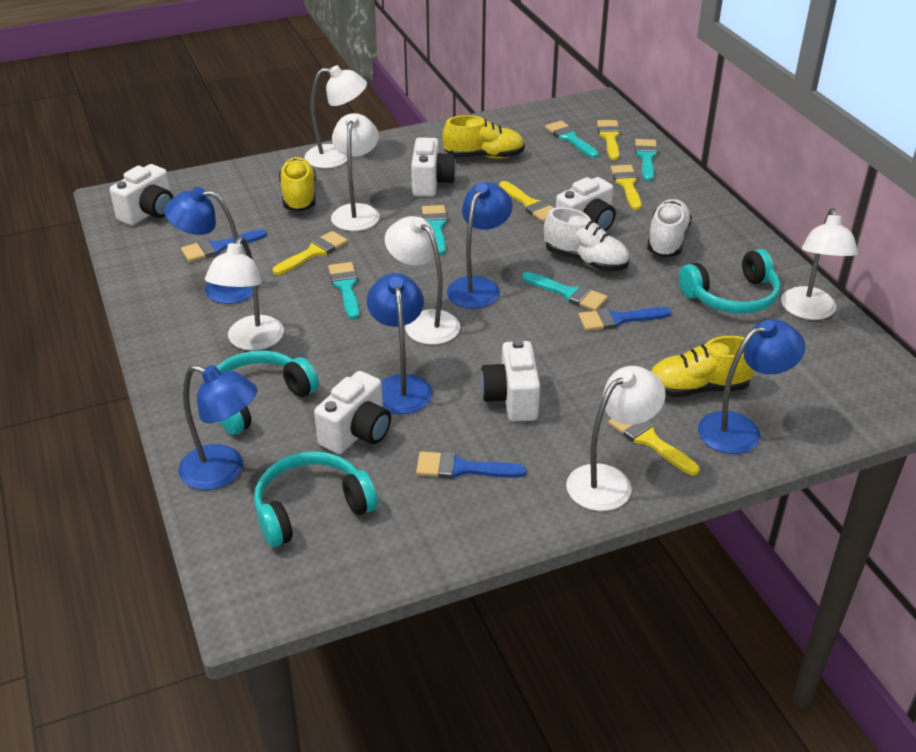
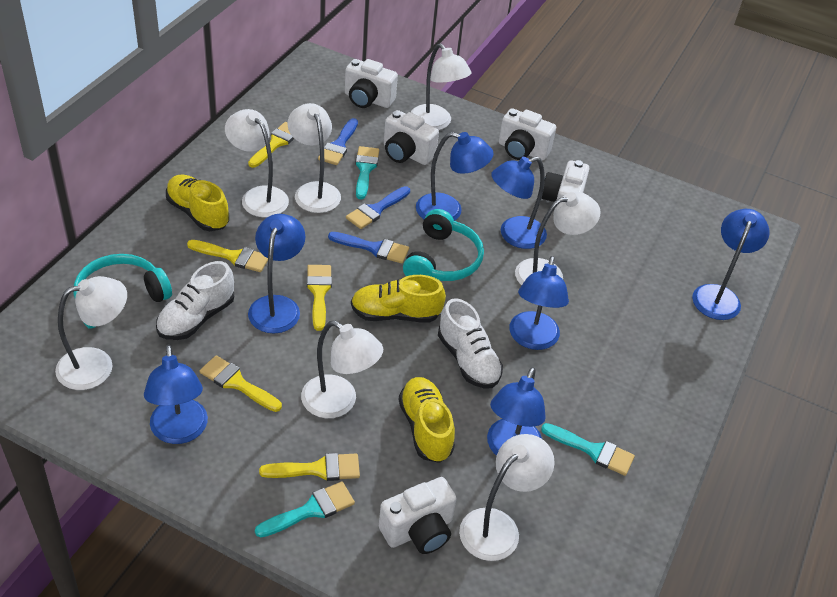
blue lamp: [164,187,258,304] [178,365,257,490] [367,273,433,414] [447,182,513,309] [698,319,805,454] = 5 -> [144,345,208,444] [248,214,305,333] [416,132,494,221] [487,367,546,456] [491,157,547,249] [509,256,569,350] [692,209,769,320] = 7
turquoise brush: [328,262,360,319] [422,205,448,255] [522,272,608,311] [545,121,599,158] [635,139,658,181] = 5 -> [255,481,355,538] [355,146,379,199] [541,423,635,476] = 3
turquoise headphones: [216,350,319,435] [254,451,378,547] [679,249,781,314] = 3 -> [74,254,172,329] [403,209,484,281] = 2
white lamp: [205,236,284,351] [304,65,367,168] [331,113,380,231] [385,216,460,345] [566,366,666,511] [781,208,858,320] = 6 -> [55,276,127,390] [225,109,289,217] [288,103,341,213] [301,321,383,418] [411,43,472,130] [459,434,555,561] [515,192,601,285] = 7

